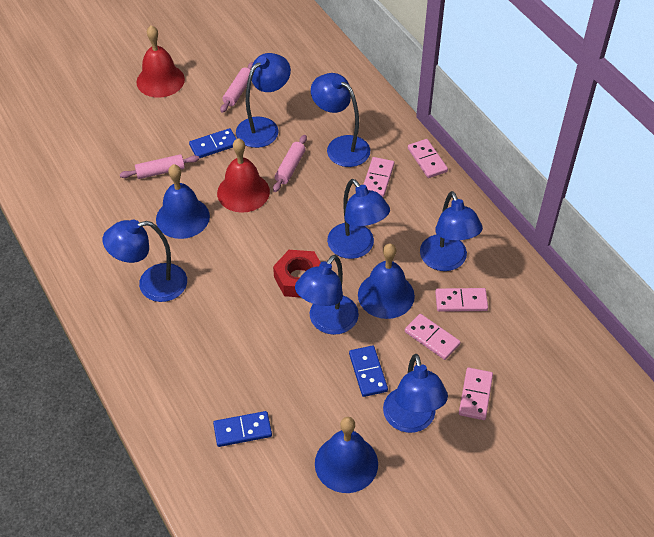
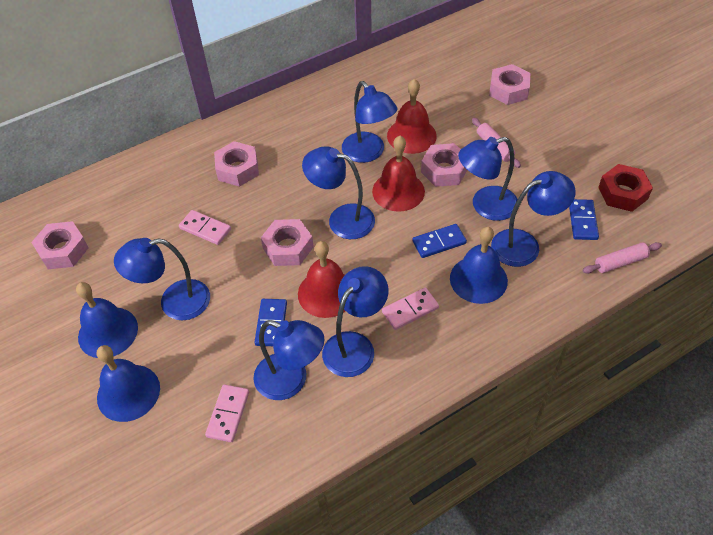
pink domino: [363,157,394,197] [405,314,461,360] [408,139,448,178] [435,288,488,312] [459,368,493,420] = 5 -> [179,210,231,245] [205,384,249,442] [382,288,439,330] = 3
pink nut: none = 0 -> [31,221,89,269] [214,141,259,187] [261,219,314,266] [421,143,467,187] [489,64,531,105] = 5
pink rolling pin: [120,154,199,179] [220,62,253,113] [273,135,307,192] = 3 -> [472,118,521,168] [583,242,662,274] = 2
red bell: [137,25,185,98] [217,138,270,213] = 2 -> [298,241,345,318] [372,136,425,212] [387,79,437,154] = 3

